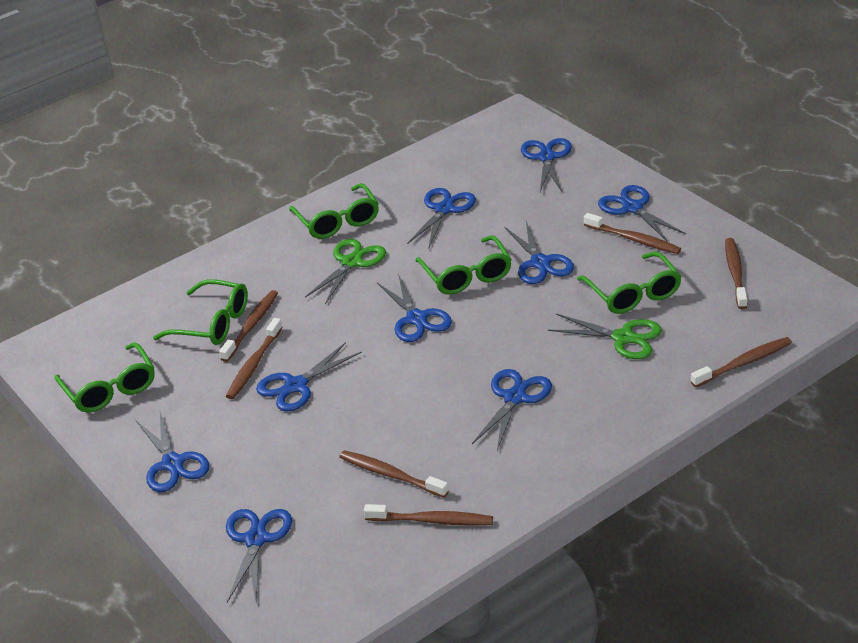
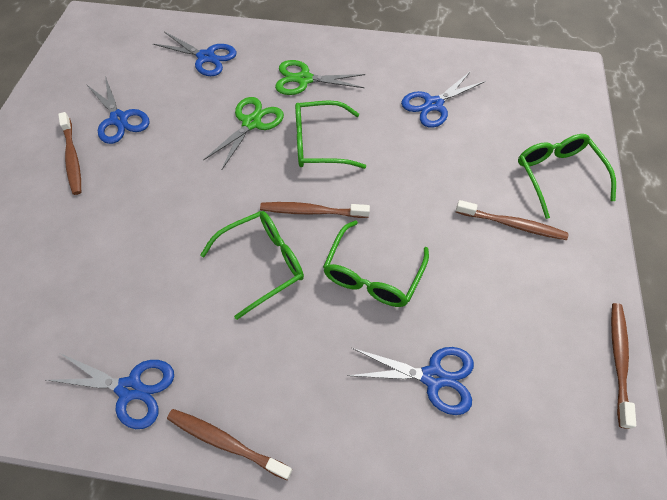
blue scissors: [136,412,209,492] [226,509,292,602] [256,342,362,412] [377,274,452,342] [407,188,476,247] [472,369,552,451] [505,221,574,284] [521,138,572,192] [598,185,686,241] = 9 -> [46,353,174,429] [86,76,150,144] [153,32,237,76] [347,347,474,415] [401,71,486,128] = 5
brown toothbrush: [219,290,278,362] [226,318,283,399] [339,450,449,498] [364,504,493,526] [584,213,681,254] [691,337,792,387] [725,238,747,309] = 7 -> [58,112,81,195] [167,409,292,480] [260,202,370,218] [456,200,568,240] [611,303,636,429] = 5
green glasses: [55,342,155,413] [153,279,248,345] [289,183,379,239] [415,235,512,295] [577,252,682,314] = 5 -> [200,211,304,320] [295,100,366,169] [323,220,429,307] [518,134,616,219] = 4

